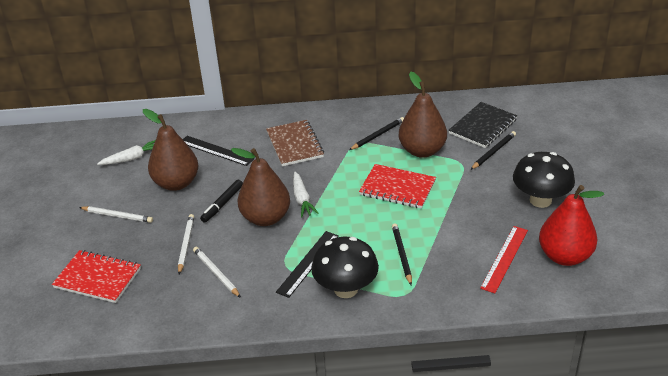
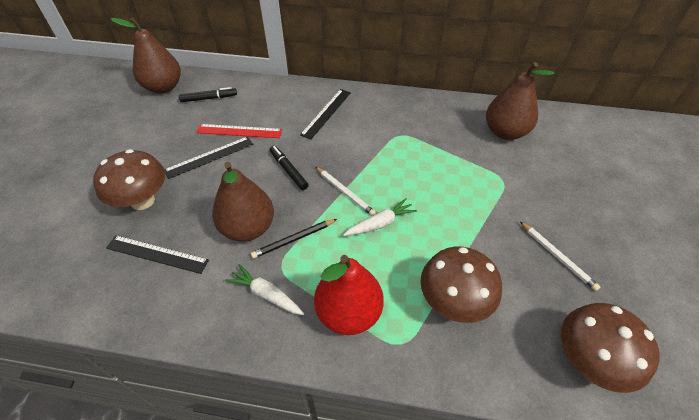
black marker: [200,180,243,223] = 1 -> [179,87,237,102] [270,146,308,190] = 2
black mushroom: [311,237,379,298] [513,152,575,208] = 2 -> none = 0
black notebook: [449,102,517,148] = 1 -> none = 0
black pencil: [349,117,404,150] [392,223,412,285] [470,131,516,170] = 3 -> [251,219,337,259] = 1
black ruler: [183,136,254,166] [276,231,339,298] = 2 -> [106,235,209,274] [164,137,253,179] [300,89,351,139] = 3
brown mushroom: none = 0 -> [93,149,165,210] [420,247,502,323] [561,303,660,393] = 3
brown notebook: [266,120,324,166] = 1 -> none = 0
red notebook: [52,250,141,303] [359,164,436,209] = 2 -> none = 0
white pencil: [79,206,153,223] [178,214,194,274] [193,247,241,298] = 3 -> [316,167,376,216] [520,221,600,291] = 2

